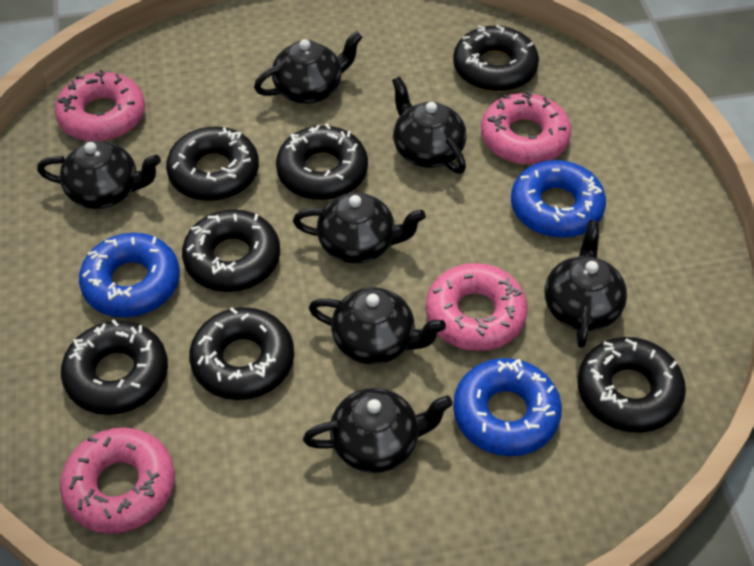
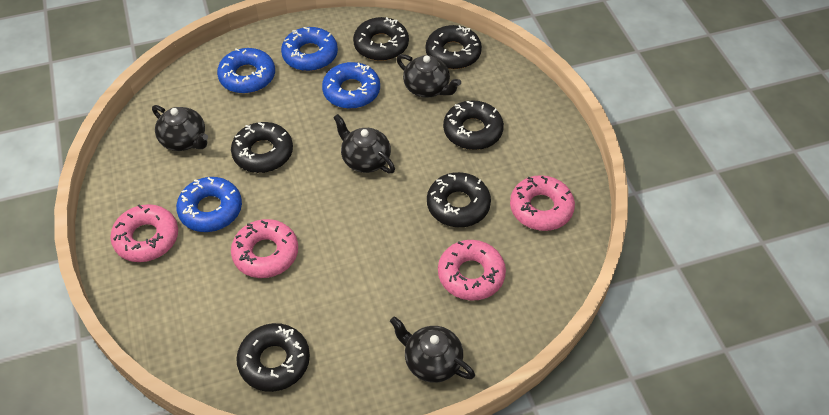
black donut: [61,319,168,415] [166,126,259,201] [182,209,280,292] [189,307,294,400] [276,123,368,200] [453,25,539,92] [577,337,686,433] = 7 -> [231,122,293,173] [236,323,310,392] [353,17,409,61] [425,25,482,69] [427,172,491,227] [443,100,504,150] = 6
black teapot: [37,141,161,209] [254,31,362,104] [293,193,426,264] [303,388,453,473] [309,287,446,365] [392,76,467,174] [544,220,627,348] = 7 -> [152,105,208,151] [333,114,395,173] [390,316,475,383] [396,54,461,98] = 4
blue donut: [79,233,180,318] [453,358,562,456] [511,160,606,238] = 3 -> [176,177,242,232] [217,48,275,94] [281,27,338,71] [322,62,380,109] = 4

